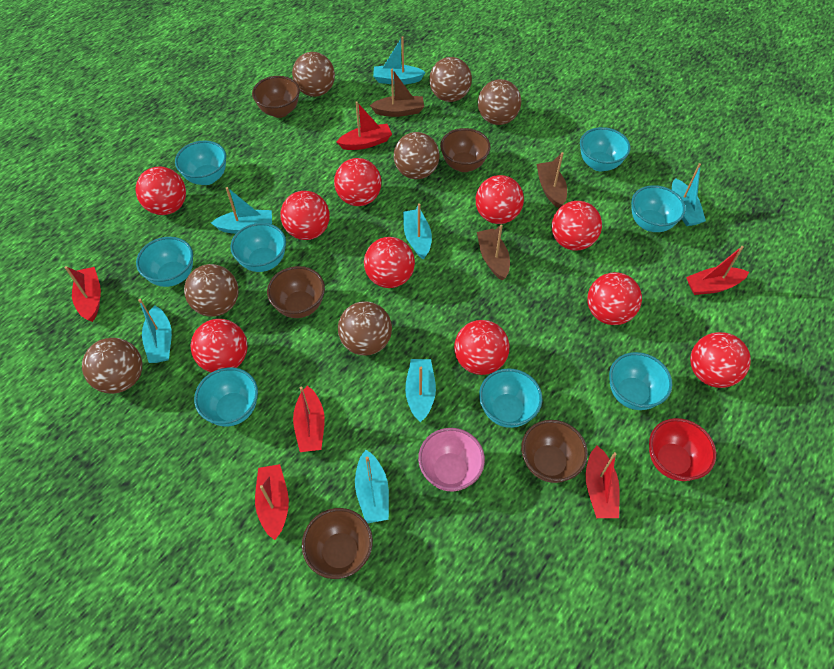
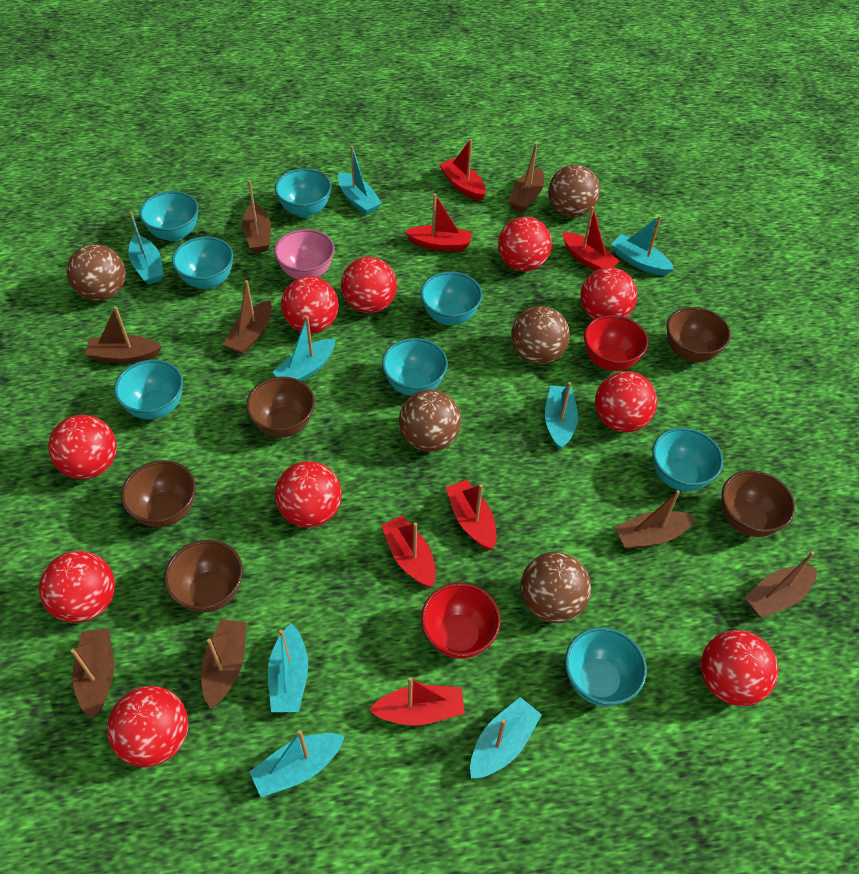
brown ball: [82,338,142,394] [184,264,239,317] [292,52,335,97] [338,301,392,356] [394,132,440,179] [429,57,472,102] [478,79,521,125] = 7 -> [66,244,126,301] [399,389,461,452] [511,306,570,364] [520,552,591,623] [548,165,600,218] = 5
brown boat: [370,69,424,117] [477,224,510,280] [537,152,567,208] = 3 -> [71,628,114,719] [85,306,162,363] [201,619,246,708] [223,280,272,355] [242,180,271,253] [509,143,544,212] [615,490,696,549] [744,551,817,618] = 8
red bowl: [649,418,716,481] = 1 -> [421,583,501,659] [584,315,648,371] = 2
turquoise boat: [138,299,172,363] [211,187,272,234] [355,450,389,523] [373,36,426,85] [403,203,432,260] [405,359,436,422] [672,163,706,226] = 7 -> [128,211,164,285] [249,730,345,797] [268,624,308,712] [272,316,336,381] [338,146,382,215] [470,697,542,779] [545,382,578,450] [611,216,674,276] = 8

